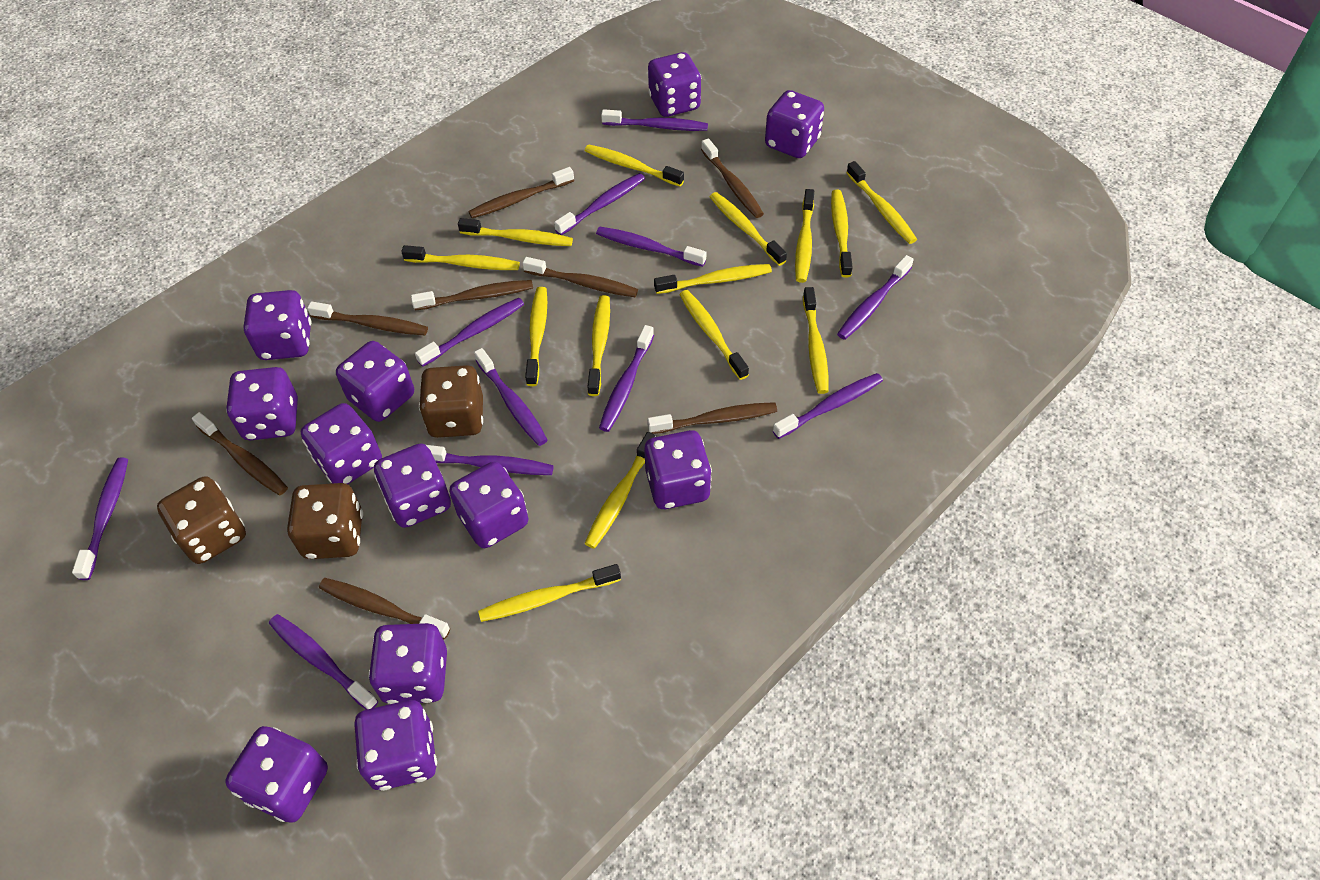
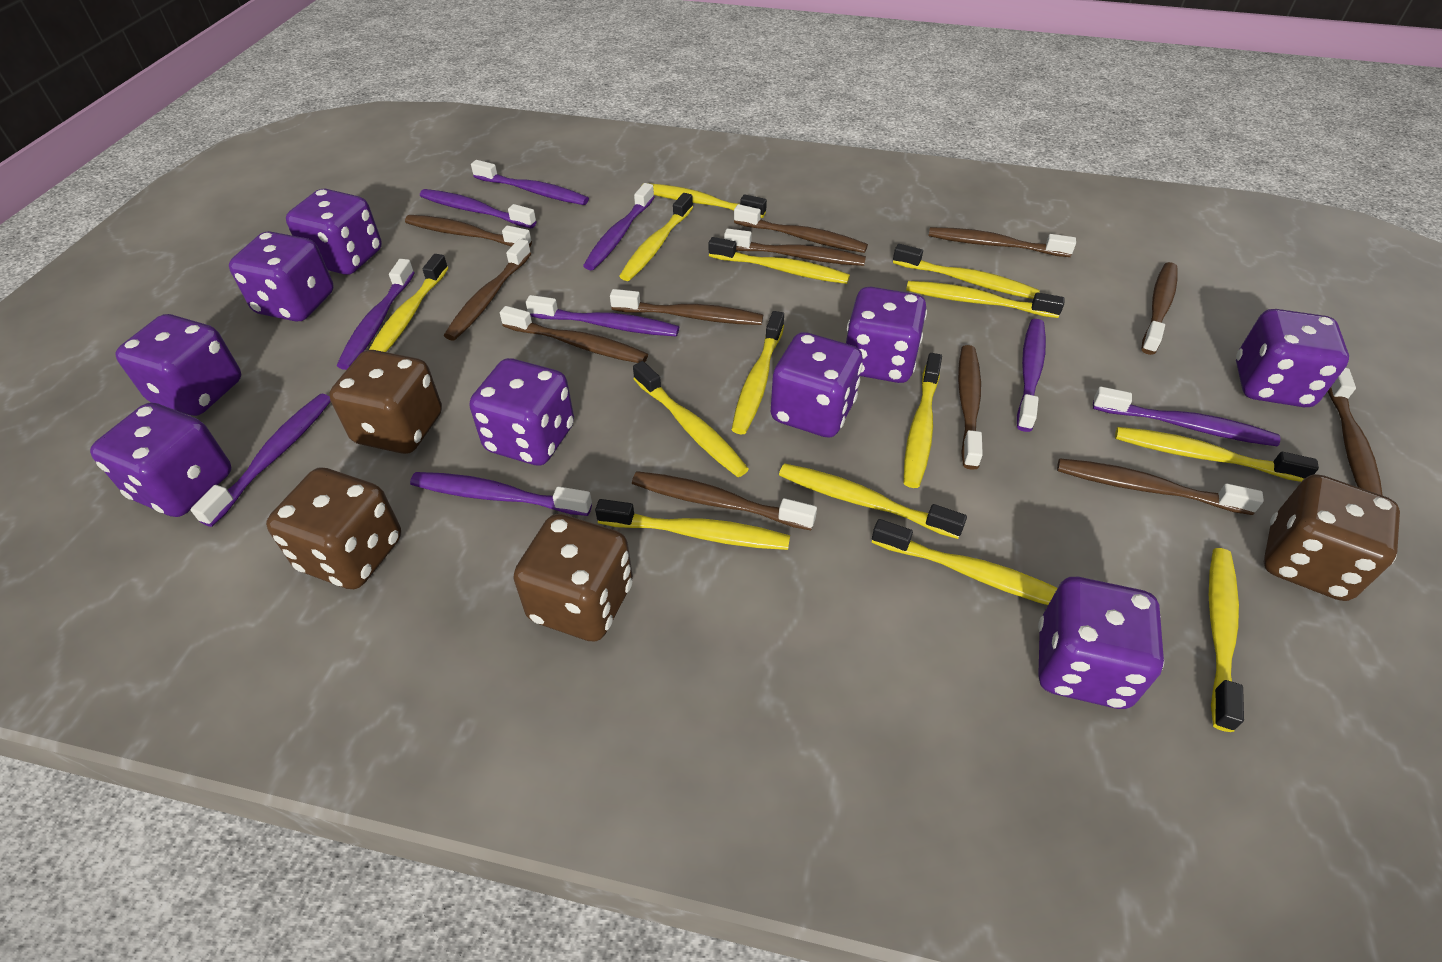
brown dice: [157,476,246,564] [287,483,363,559] [419,365,483,438] = 3 -> [266,467,401,589] [329,350,442,454] [513,514,633,642] [1264,474,1400,601] = 4
brown toothbrush: [192,412,288,495] [307,301,428,335] [319,578,450,639] [411,280,533,310] [468,167,574,218] [522,257,638,297] [647,402,777,434] [701,138,764,218] = 8 -> [405,215,532,247] [444,239,531,341] [500,306,648,363] [610,289,763,325] [632,471,817,530] [724,229,866,266] [734,204,868,253] [929,227,1076,257] [958,345,983,470] [1057,458,1264,515] [1141,262,1178,355] [1327,368,1383,496] = 12
purple dice: [225,726,328,823] [226,367,298,441] [244,290,312,360] [301,403,382,484] [336,341,414,422] [354,700,437,791] [368,623,447,704] [374,443,451,528] [449,462,529,548] [644,430,712,509] [648,52,701,117] [765,90,824,158] = 12 -> [90,403,232,517] [115,314,241,416] [229,231,334,321] [286,189,382,275] [470,358,574,466] [771,332,863,438] [846,287,927,383] [1038,577,1164,709] [1236,309,1349,407] = 9
purple toothbrush: [72,457,128,580] [269,614,378,710] [415,298,524,367] [426,445,554,475] [474,348,548,446] [554,173,645,235] [596,227,706,267] [599,325,654,432] [601,109,708,131] [773,373,883,439] [837,255,914,340] = 11 -> [190,394,331,527] [337,259,415,370] [410,472,592,516] [420,189,536,228] [471,160,589,205] [526,295,679,336] [583,183,654,270] [1017,319,1046,432] [1093,387,1280,446] = 9

